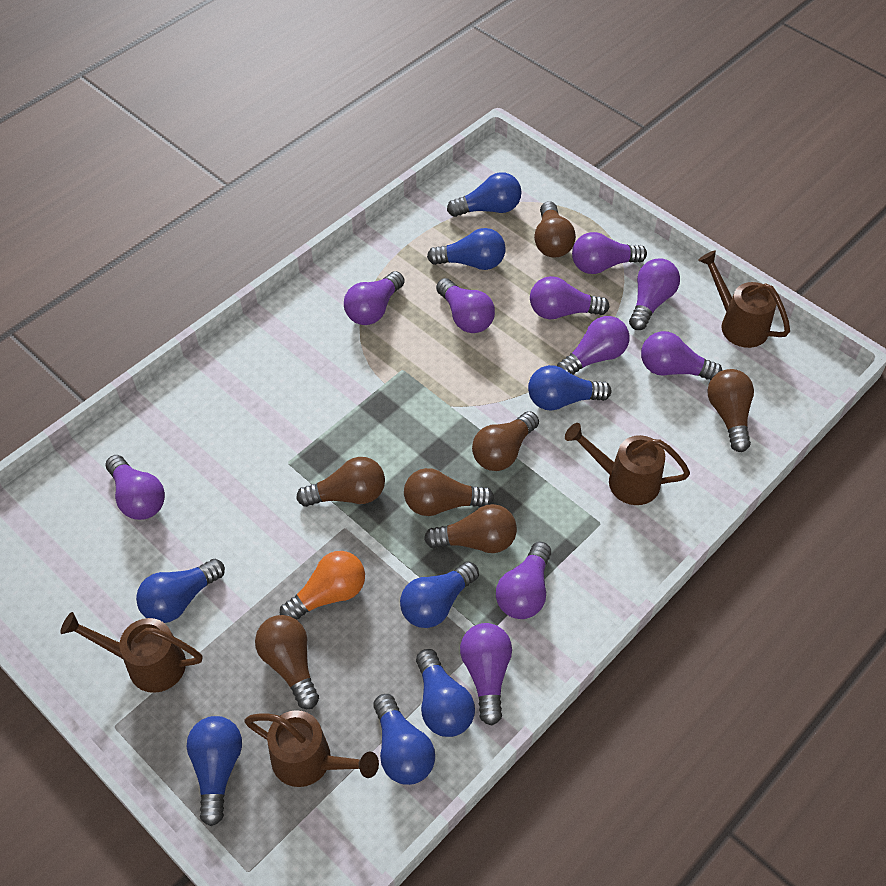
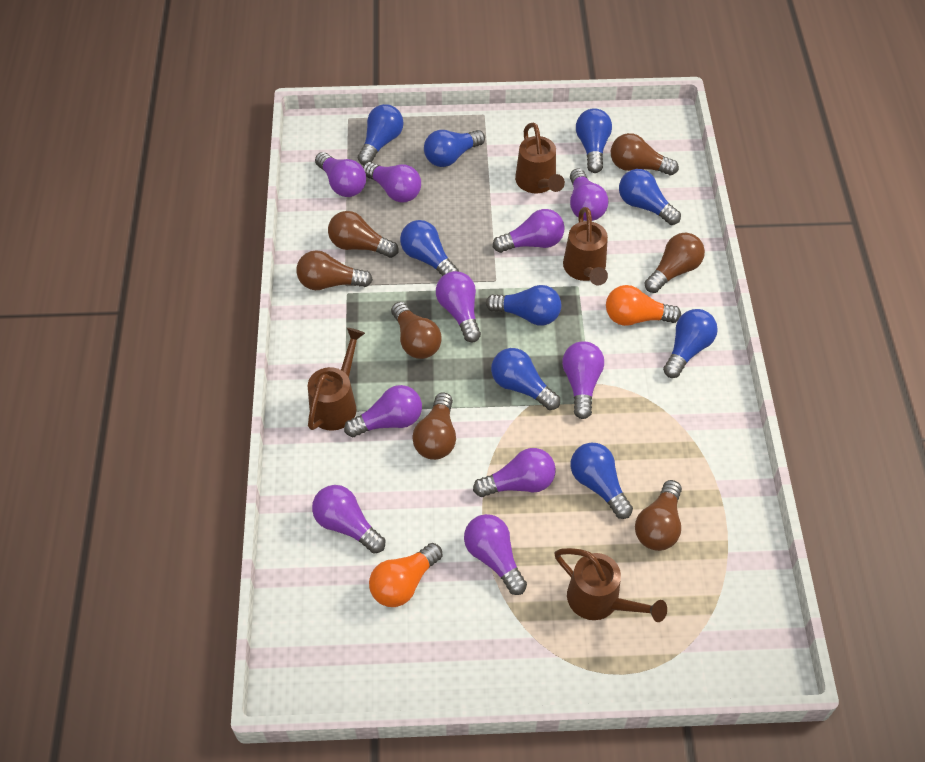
blue light bulb: [136,559,225,623] [186,716,242,826] [373,694,435,785] [400,561,479,628] [416,649,475,737] [427,228,506,270] [447,172,521,217] [528,365,611,411] = 8 -> [358,104,404,165] [400,220,459,276] [424,130,485,167] [486,285,561,326] [491,348,560,410] [571,443,633,519] [576,108,612,173] [619,169,681,225] [663,309,718,378] = 9
orange light bulb: [280,551,365,620] = 1 -> [369,543,442,607] [606,285,681,326] = 2

